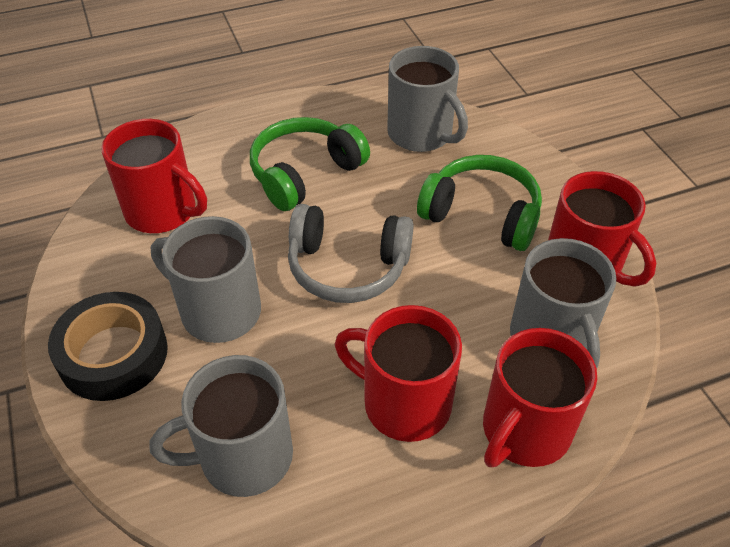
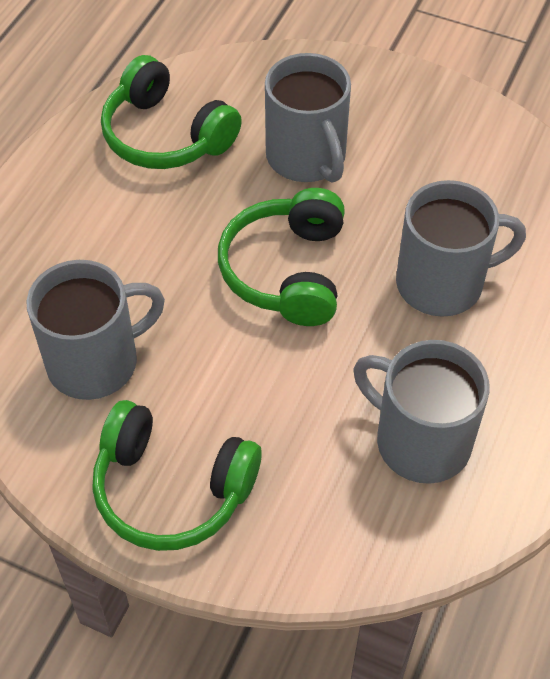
black tape: [48,292,168,401] = 1 -> none = 0
green headphones: [250,117,370,211] [417,155,542,251] = 2 -> [92,400,262,551] [101,55,242,169] [218,188,345,326] = 3
grey headphones: [288,204,414,303] = 1 -> none = 0
red mug: [101,119,207,233] [335,305,462,442] [483,328,597,467] [548,171,656,287] = 4 -> none = 0

